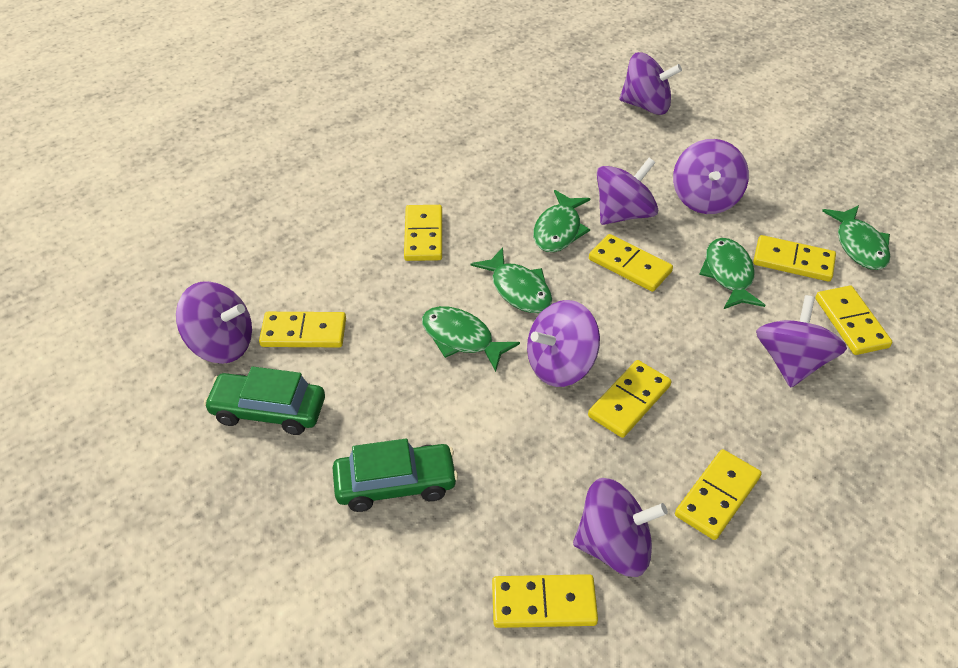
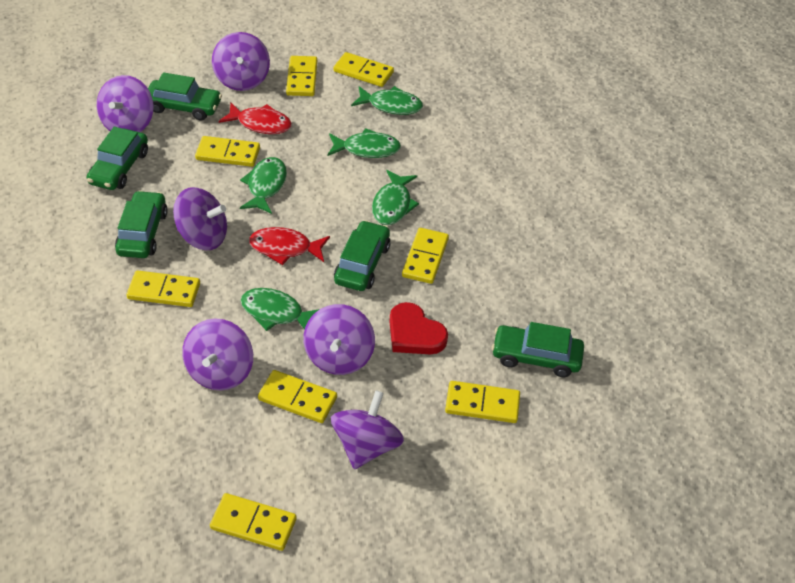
green car: [204,366,325,435] [333,439,458,512] = 2 -> [87,127,148,190] [115,190,168,258] [148,72,222,121] [334,220,390,291] [492,322,584,377] = 5
purple spinning top: [176,281,252,364] [527,300,600,387] [573,478,668,577] [597,158,658,225] [620,52,682,115] [673,139,749,214] [756,295,847,387] = 7 -> [97,75,154,132] [173,187,227,250] [182,318,253,391] [212,32,270,91] [303,304,375,375] [331,390,404,469] = 6
red fish: none = 0 -> [219,103,292,134] [249,227,330,265] = 2
red heart: none = 0 -> [390,302,448,355] = 1

